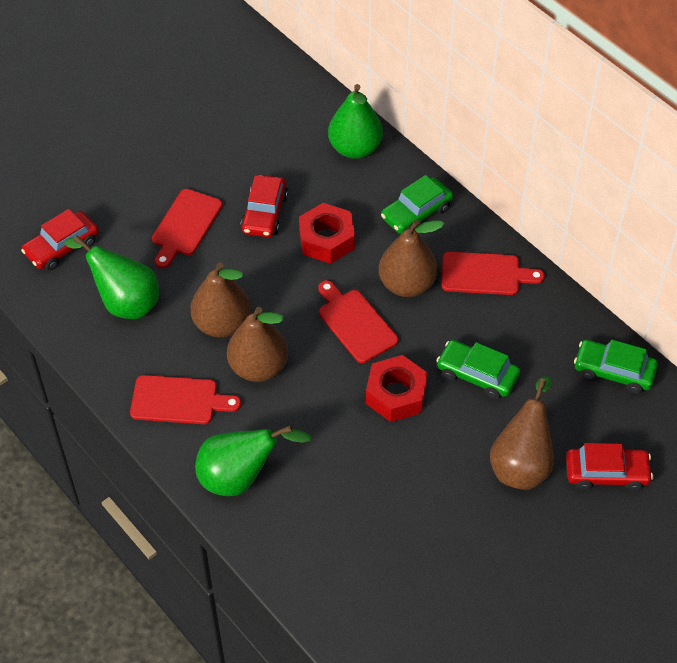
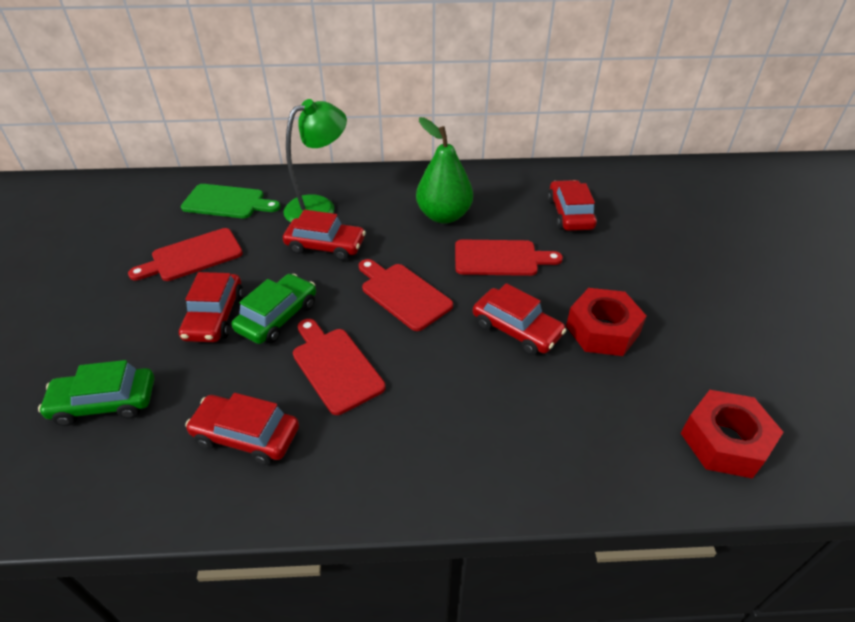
brown pear: [190,262,251,338] [227,307,288,382] [379,220,444,297] [490,376,554,490] = 4 -> none = 0
green car: [381,175,453,234] [436,340,520,399] [574,340,658,394] = 3 -> [38,360,154,426] [232,274,316,344] = 2
green cutting board: none = 0 -> [181,184,281,218] = 1
green lamp: none = 0 -> [283,99,347,222] = 1
green pear: [64,235,159,319] [195,425,312,496] [328,84,383,159] = 3 -> [416,117,473,224] = 1
red car: [21,209,99,270] [241,175,288,237] [566,443,653,491] = 3 -> [179,272,243,342] [185,393,299,465] [283,210,366,261] [473,283,566,355] [548,180,597,231] = 5

